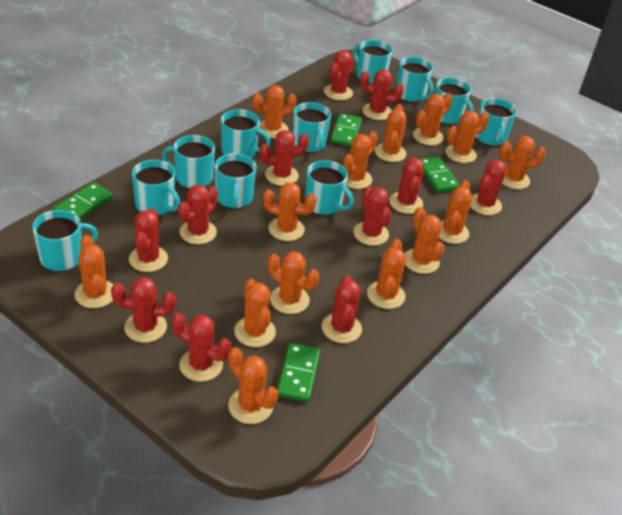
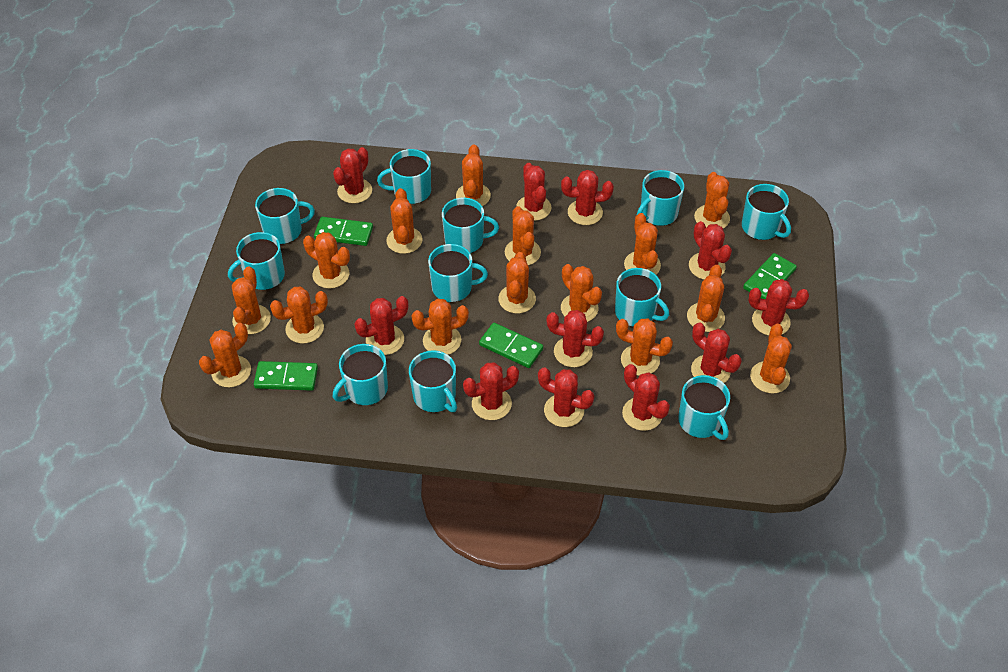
orange cactus: [75,235,113,308] [228,347,279,424] [234,279,276,347] [252,85,297,138] [263,183,317,241] [268,251,319,314] [343,131,378,189] [367,239,406,309] [375,104,407,162] [404,207,445,274] [413,93,453,145] [439,180,472,244] [446,111,489,163] [499,136,546,189] = 14 -> [199,323,251,388] [232,266,271,334] [270,287,328,344] [303,232,350,289] [386,188,423,254] [411,299,469,355] [456,144,491,206] [498,252,536,314] [505,206,541,265] [561,264,602,322] [616,318,673,376] [624,213,661,274] [687,265,725,332] [694,172,730,229] [750,324,792,394] = 15

